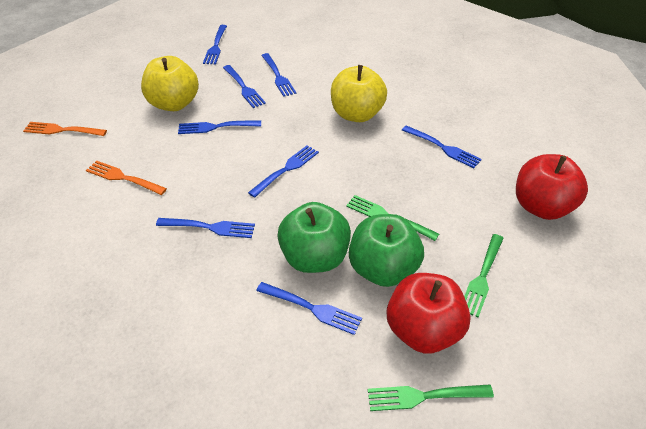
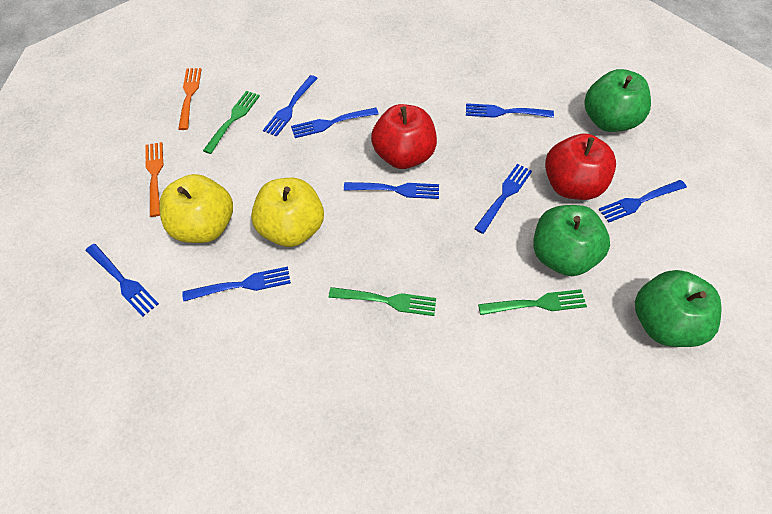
green apple: [277,202,351,273] [349,214,424,287] = 2 -> [533,205,610,276] [584,69,651,132] [635,270,722,347] = 3

